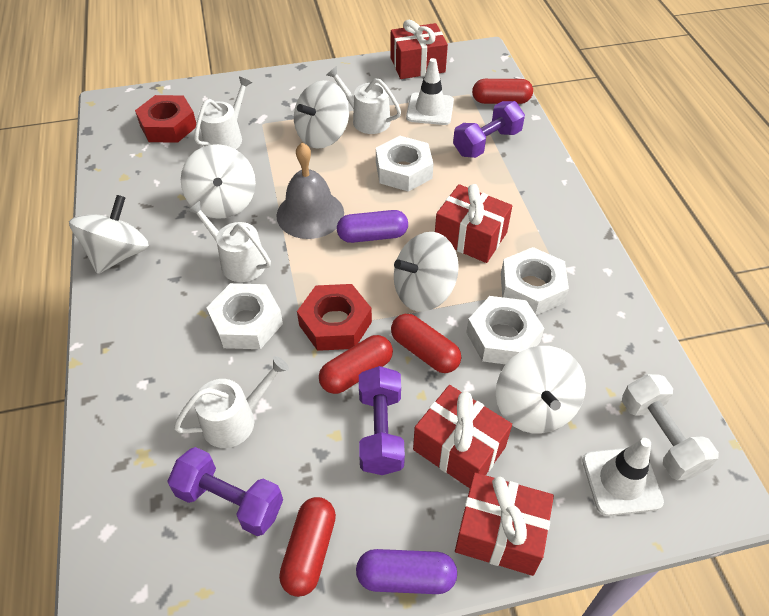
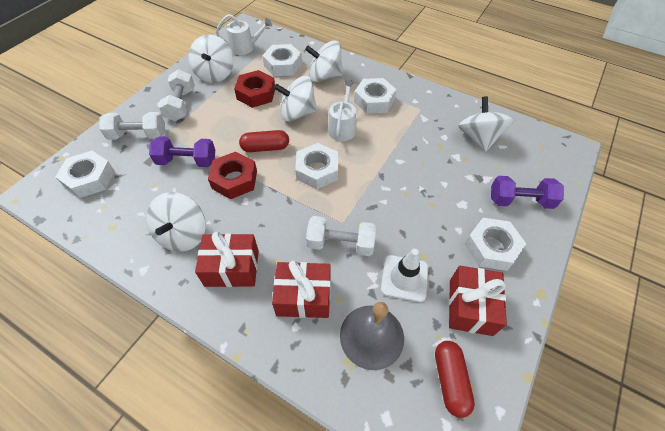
purple capsule: [337,210,408,243] [356,549,457,594] = 2 -> none = 0
purple dumbbell: [167,447,283,536] [359,366,405,475] [453,101,525,158] = 3 -> [149,137,215,167] [491,176,564,209] = 2
red capsule: [279,497,336,597] [319,335,393,394] [391,314,461,373] [472,79,533,104] = 4 -> [239,130,289,152] [435,341,475,418] = 2
red gift: [390,20,448,79] [413,385,512,488] [435,184,512,263] [455,473,554,576] = 4 -> [195,232,259,287] [272,261,331,318] [449,266,507,336] = 3
white dumbbell: [622,374,719,480] = 1 -> [100,112,165,140] [158,69,195,121] [306,216,376,256] = 3
white nut: [206,283,283,349] [376,136,434,192] [466,296,544,364] [501,247,569,315] = 4 -> [56,151,115,198] [262,44,302,76] [295,143,338,189] [354,78,396,114] [465,218,526,271] = 5
white traffic cone: [406,58,454,125] [582,438,664,516] = 2 -> [381,249,428,302] = 1
white watering can: [174,356,289,448] [188,201,271,282] [194,76,252,149] [327,66,401,134] = 4 -> [216,14,272,55] [328,80,356,141] = 2

